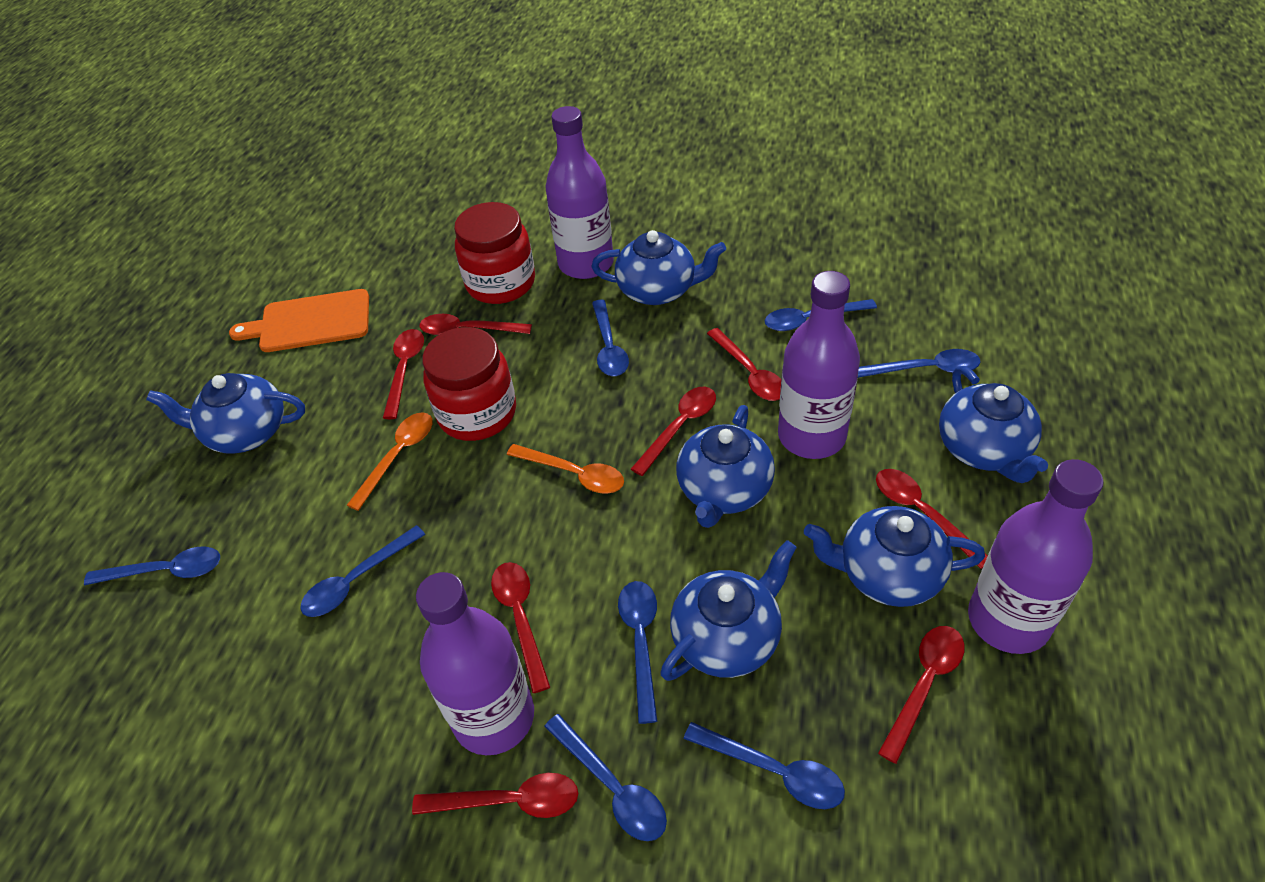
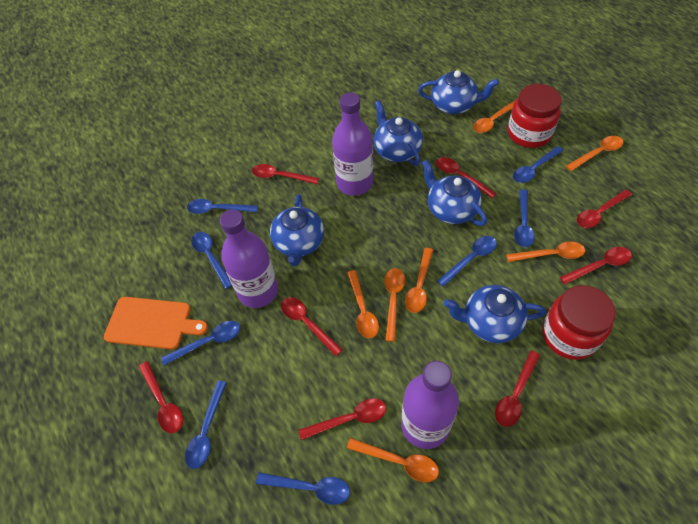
blue teapot: [146,373,305,454] [592,230,726,305] [660,540,797,681] [676,405,775,528] [804,506,985,607] [939,366,1048,483] = 6 -> [270,194,324,266] [374,100,423,166] [418,70,499,114] [422,160,487,226] [444,285,546,343] = 5
orange spoon: [347,412,433,511] [507,444,624,494] = 2 -> [347,270,379,338] [347,438,439,482] [384,268,405,342] [405,248,433,313] [473,100,516,133] [506,242,585,262] [566,136,623,171] = 7
purple bottle: [416,572,534,755] [545,106,614,279] [778,271,860,459] [968,459,1104,654] = 4 -> [220,209,278,308] [332,93,373,196] [401,361,459,449] = 3

